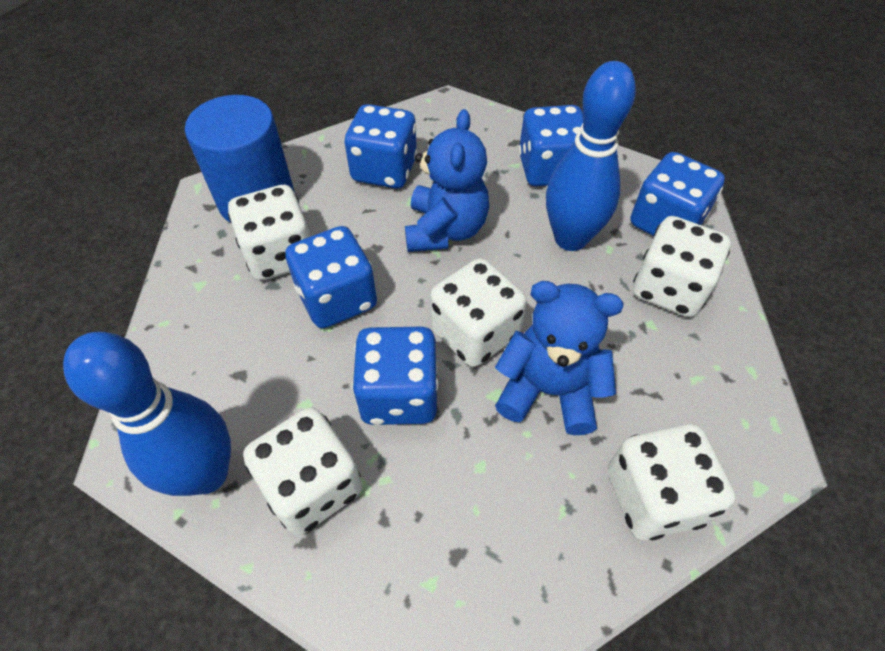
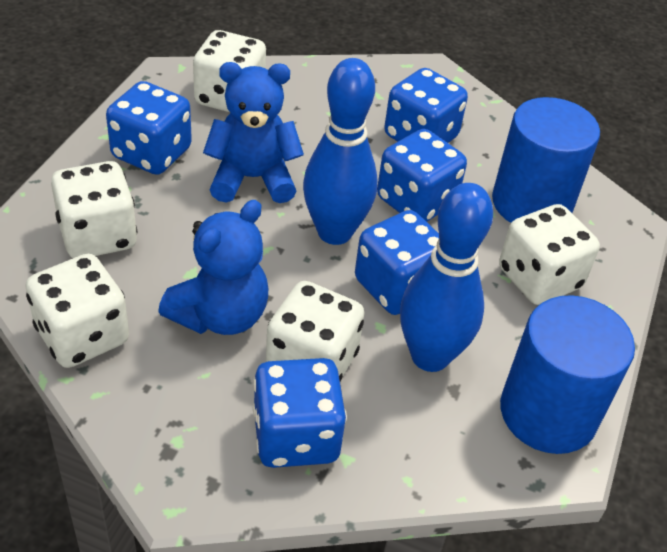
blue cylinder: [185,95,295,223] = 1 -> [492,97,600,223] [500,295,635,454] = 2

